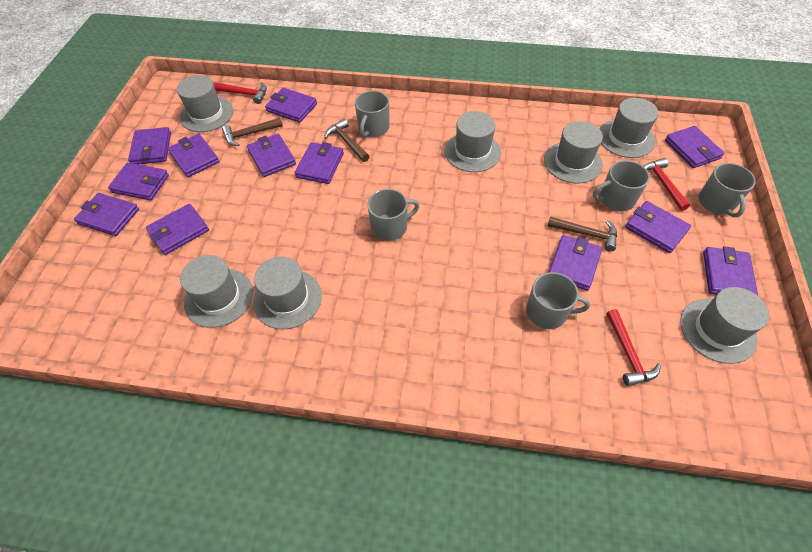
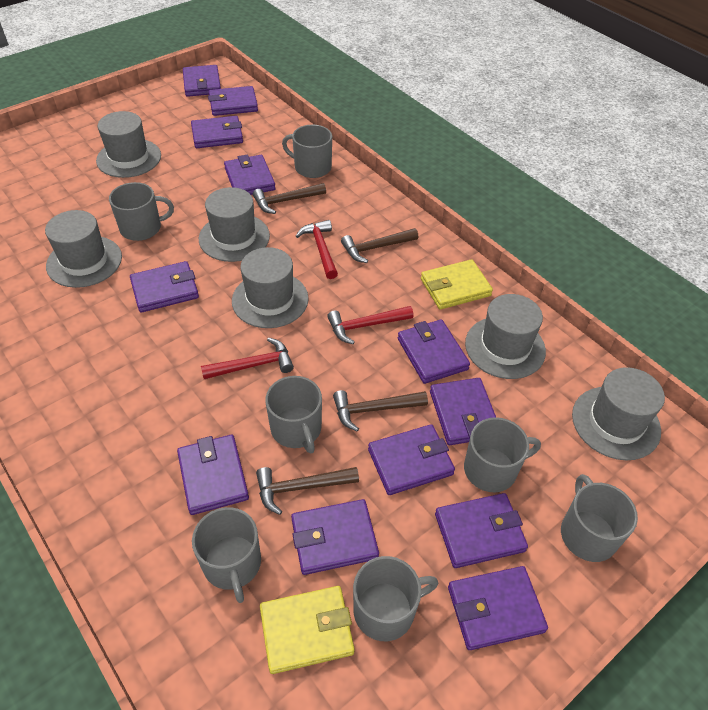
brown hammer: [222,118,283,146] [324,119,369,162] [547,216,617,252] = 3 -> [253,183,326,214] [256,467,359,515] [333,390,428,431] [341,228,418,263] = 4
grey hat: [177,75,233,132] [180,255,253,328] [253,257,322,329] [444,111,501,172] [544,121,603,184] [599,98,659,158] [680,287,769,364] = 7 -> [45,210,122,288] [96,111,161,178] [199,187,270,262] [232,247,309,328] [465,294,546,379] [572,367,665,460] = 6
grey mug: [355,91,390,137] [367,189,419,241] [526,272,590,329] [593,160,650,211] [698,163,756,217] = 5 -> [109,182,174,241] [192,507,261,603] [265,376,322,453] [282,125,332,178] [353,556,438,641] [464,417,541,493] [561,474,638,562] = 7
yellow wallet: none = 0 -> [260,586,355,674] [421,259,493,309] = 2

